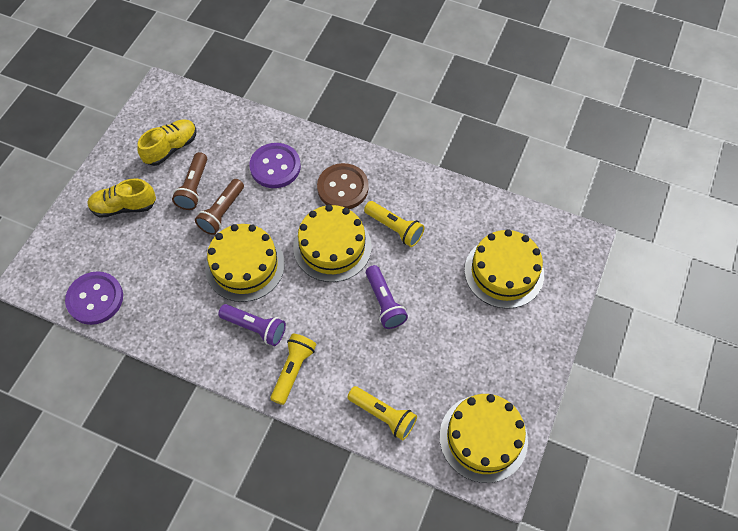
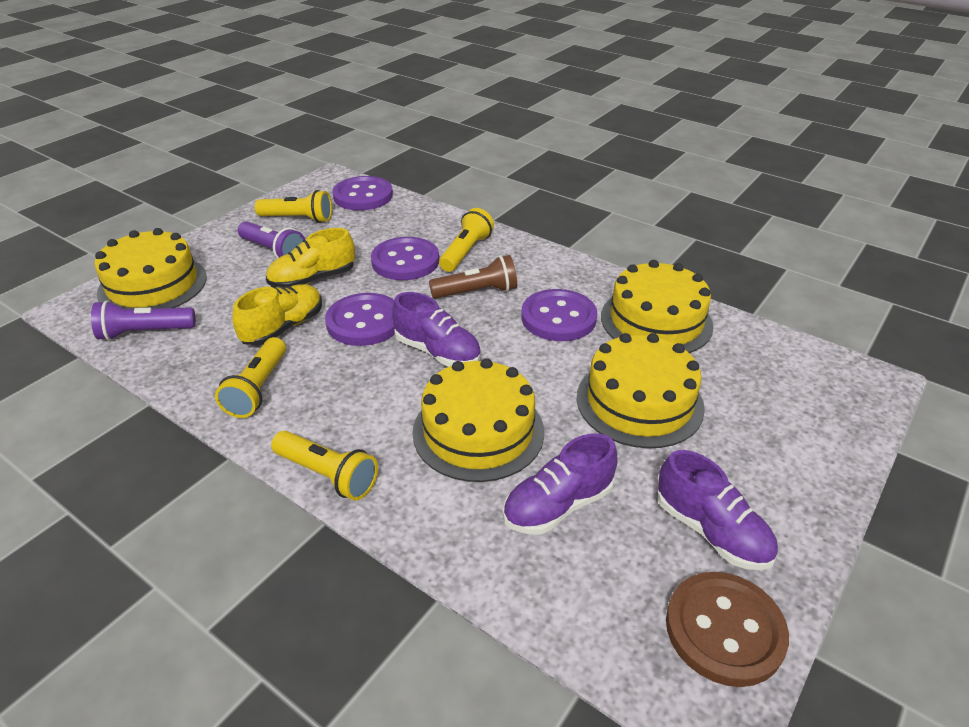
brown flashlight: [172,152,207,210] [195,179,244,235] = 2 -> [429,255,517,299] = 1
purple button: [65,271,123,325] [250,143,301,188] = 2 -> [325,293,395,346] [332,176,393,210] [371,237,439,280] [521,289,597,341] = 4
purple shoe: none = 0 -> [392,292,481,367] [503,433,618,535] [658,450,778,570] = 3
yellow flashlight: [270,334,316,405] [347,386,417,440] [364,201,425,247] = 3 -> [215,337,286,418] [255,190,332,223] [271,431,378,500] [439,208,494,272] = 4

